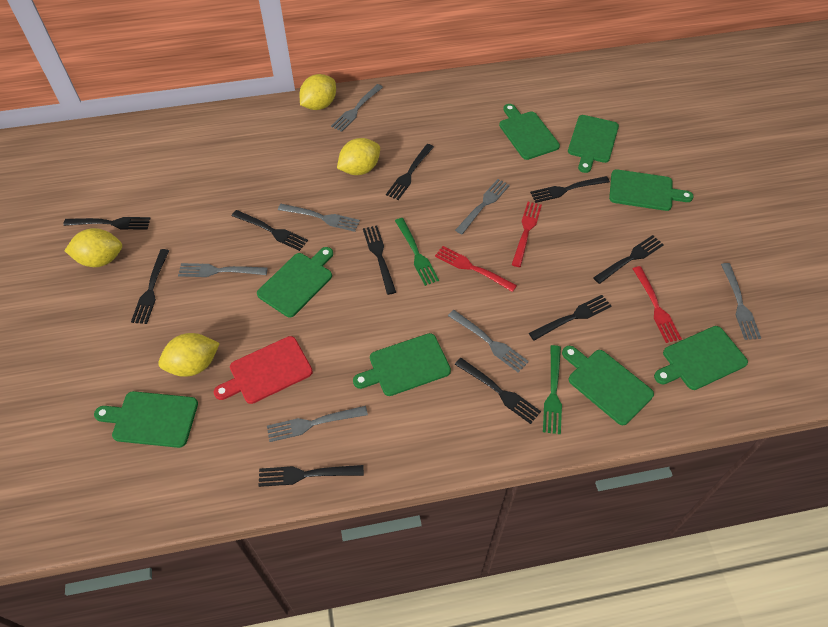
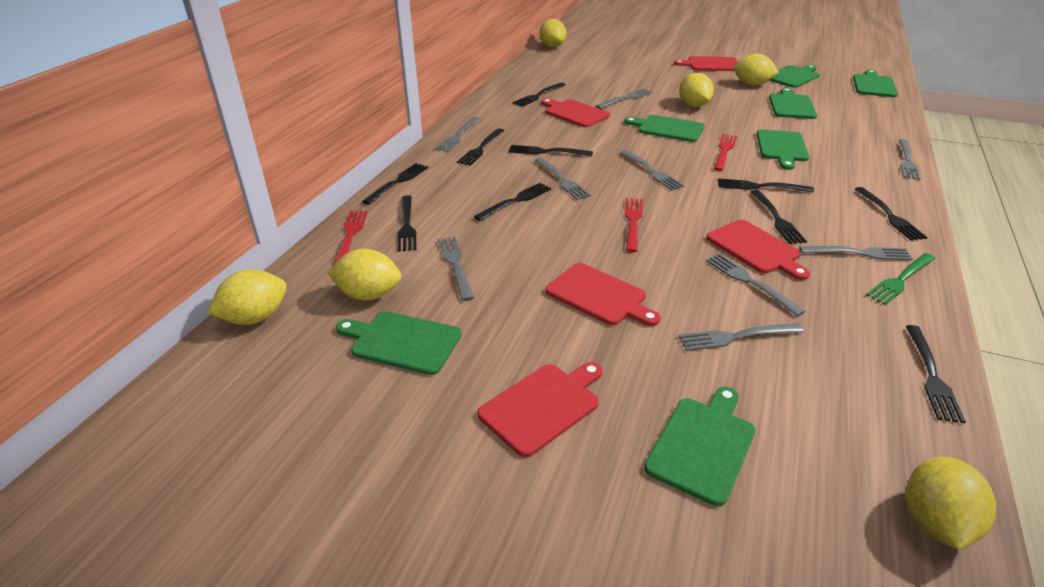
green cutting board: [94,391,198,448] [257,247,333,317] [353,333,451,396] [499,104,560,160] [562,346,654,425] [568,115,619,173] [609,169,694,211] [654,326,748,390] = 8 -> [336,311,462,375] [624,115,705,142] [644,387,756,506] [757,129,809,170] [769,65,820,88] [769,88,817,119] [853,70,898,97] = 7
green fork: [395,218,439,286] [543,345,562,434] = 2 -> [866,253,936,305] = 1
grey fork: [178,263,268,277] [267,406,368,442] [278,204,360,232] [331,84,383,132] [448,310,529,373] [455,179,510,234] [721,263,761,340] = 7 -> [435,117,480,152] [438,237,474,301] [535,157,591,200] [596,88,653,109] [620,150,685,191] [679,323,804,351] [706,254,806,316] [799,246,913,260] [899,139,921,180] = 9
red cutting board: [214,336,313,404] = 1 -> [477,362,603,457] [541,98,610,127] [545,263,660,326] [674,56,738,71] [706,220,810,280] = 5
yellow lemon: [65,228,122,267] [158,333,220,377] [299,74,336,110] [337,138,380,175] = 4 -> [207,269,287,325] [328,249,401,301] [540,19,566,47] [679,73,714,107] [733,54,779,86] [906,456,997,549] = 6

